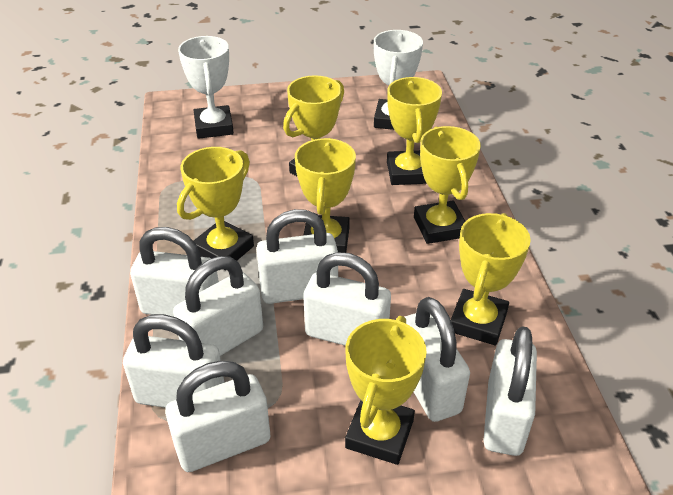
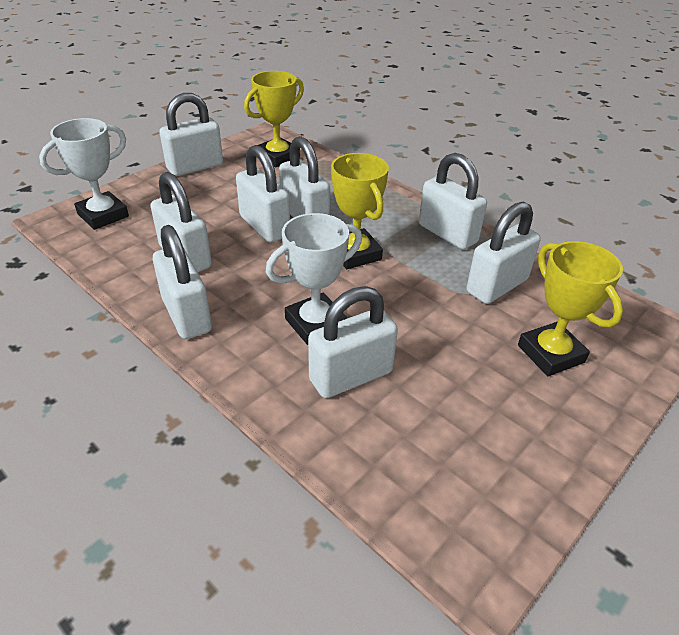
yellow trophy: [177,147,254,270] [283,75,344,176] [295,138,356,253] [345,316,427,465] [387,77,442,185] [414,126,481,244] [451,213,531,345] = 7 -> [244,71,304,168] [331,153,389,269] [518,241,623,376] = 3

